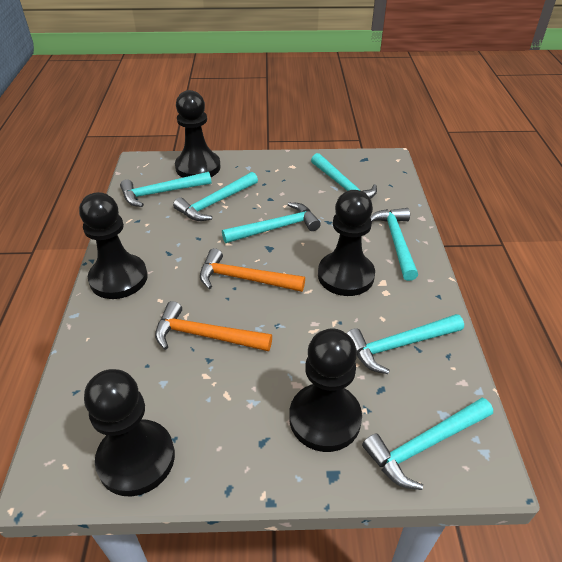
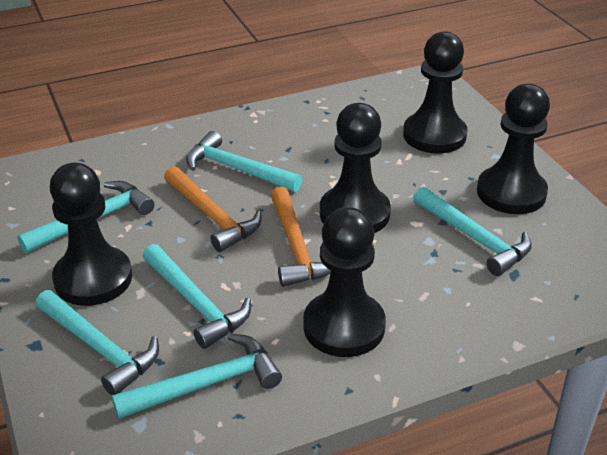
turquoise hammer: [120,172,211,207] [173,172,258,221] [222,202,321,243] [311,153,377,199] [346,314,464,374] [362,398,493,490] [370,208,418,281] = 7 -> [17,181,154,253] [36,290,159,395] [111,334,282,419] [143,244,251,349] [186,131,302,192] [413,186,532,276] = 6

